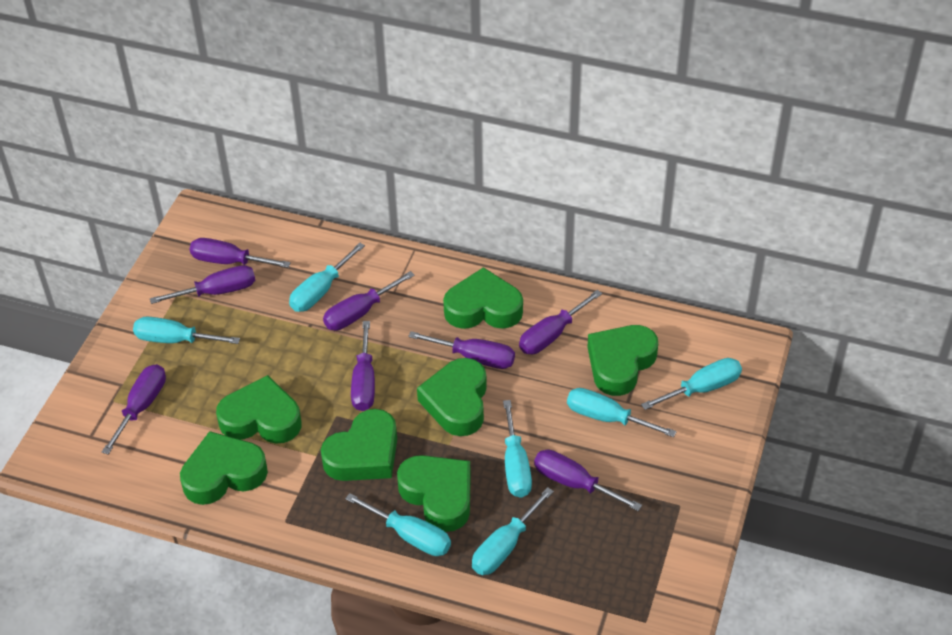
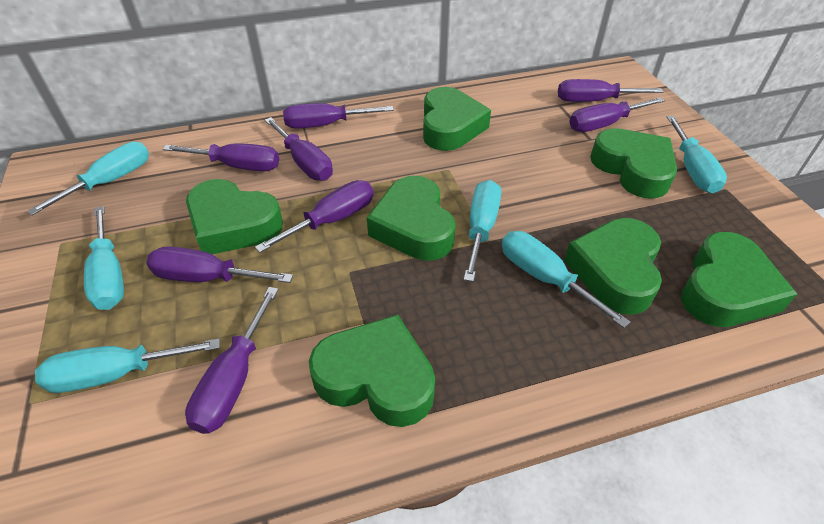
turquoise screwdriver: [133,317,240,344] [289,242,365,312] [345,493,451,556] [472,487,554,575] [503,400,532,498] [567,388,677,437] [641,358,742,410] = 7 -> [27,142,149,216] [35,338,220,393] [84,206,124,310] [464,180,501,282] [502,231,630,328] [667,116,727,193] = 6

